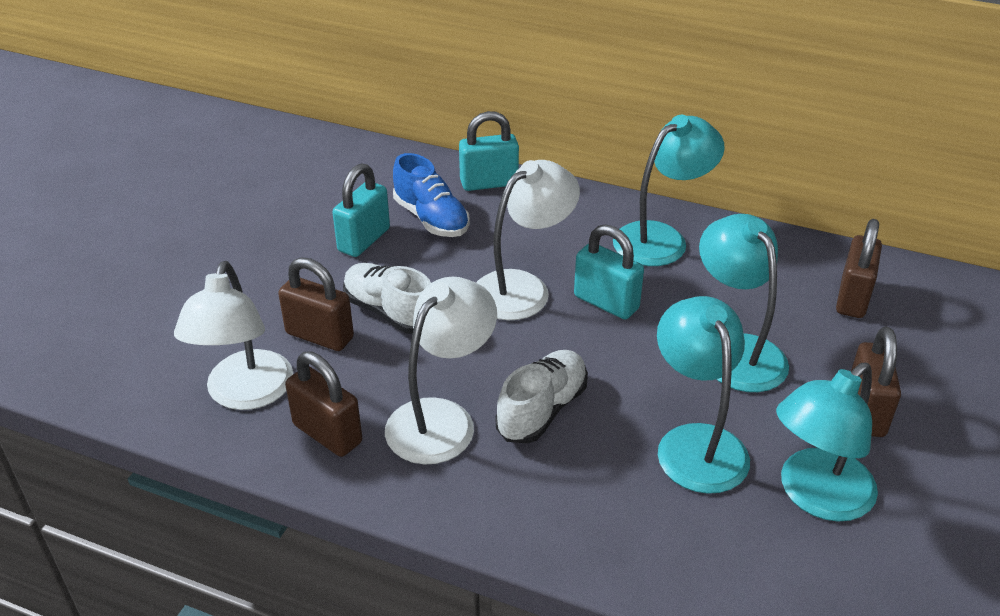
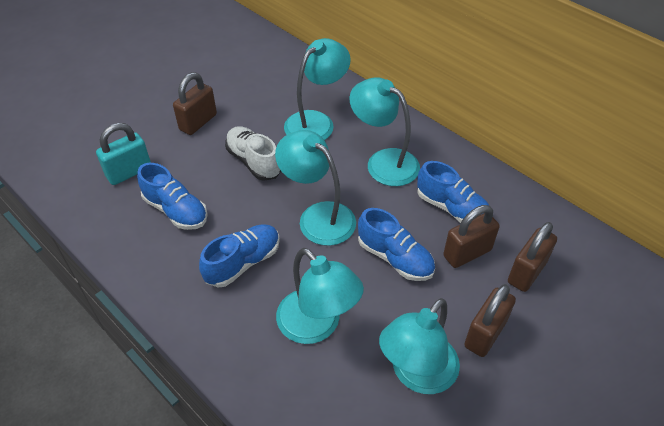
blue shoe: [393,153,470,237] = 1 -> [137,163,208,230] [199,224,280,287] [358,208,435,281] [417,161,490,223] = 4
turquoise lamp: [613,115,725,266] [657,296,750,494] [699,214,789,392] [776,363,878,521] = 4 -> [275,130,356,246] [276,248,364,344] [284,38,351,140] [349,77,420,186] [379,298,460,394] = 5
turquoise padlock: [332,163,390,257] [459,111,519,191] [574,224,644,319] = 3 -> [96,123,151,185] = 1
white lamp: [174,261,293,410] [385,277,497,465] [476,160,580,320] = 3 -> none = 0
white shoe: [343,263,431,334] [496,350,588,444] = 2 -> [225,126,281,181] = 1

